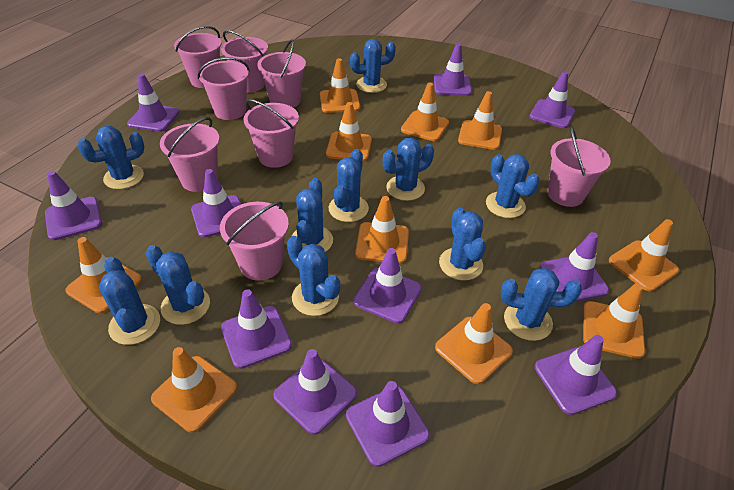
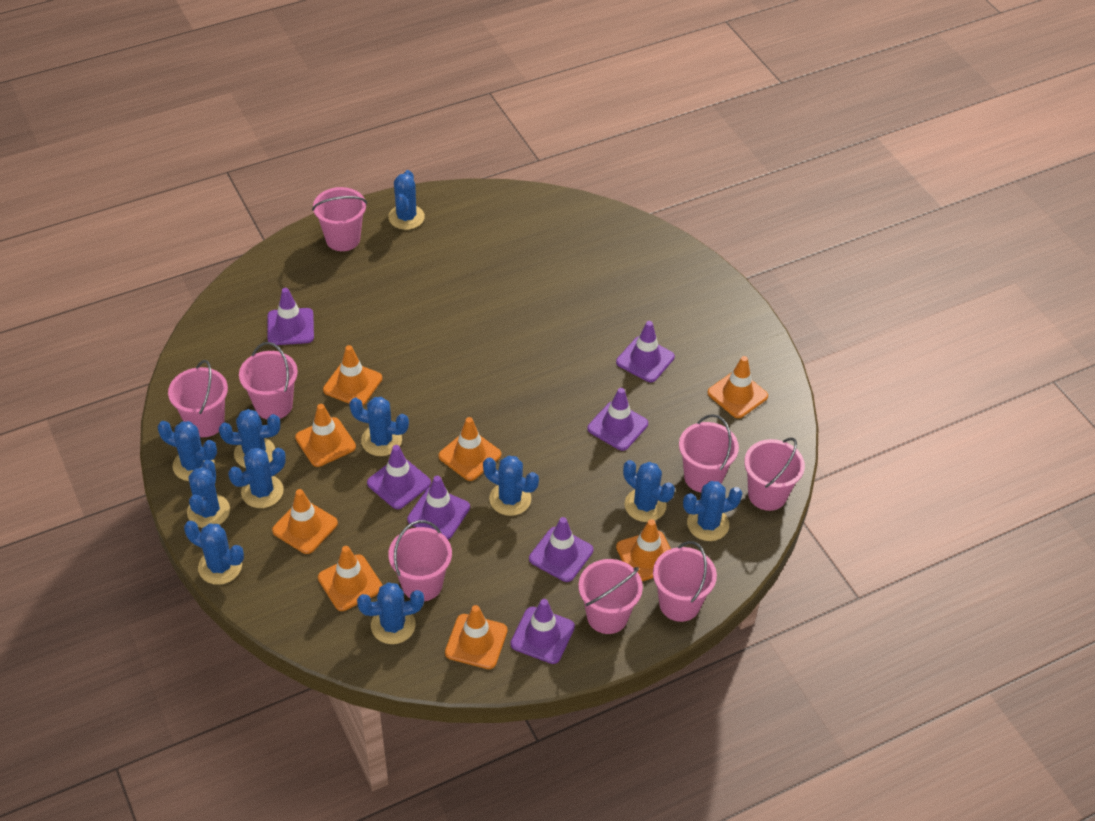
orange traffic cone: [65,237,142,313] [151,347,237,433] [320,58,360,113] [326,102,372,161] [355,196,409,264] [401,83,449,141] [435,303,513,384] [458,91,502,150] [583,283,645,359] [609,219,679,291] = 10 -> [272,489,338,554] [295,404,356,467] [318,546,383,611] [323,345,382,406] [438,417,501,481] [445,605,508,669] [616,519,671,581] [707,356,768,418] = 8
purple traffic cone: [45,171,102,240] [127,74,180,132] [191,169,241,237] [221,289,292,369] [273,349,357,435] [346,381,430,467] [353,248,421,323] [434,44,472,96] [530,71,575,128] [535,335,617,415] [540,232,609,302] = 11 -> [268,288,314,345] [367,445,431,509] [407,476,470,539] [510,599,575,664] [529,517,593,582] [587,388,648,451] [616,321,675,382] = 7

